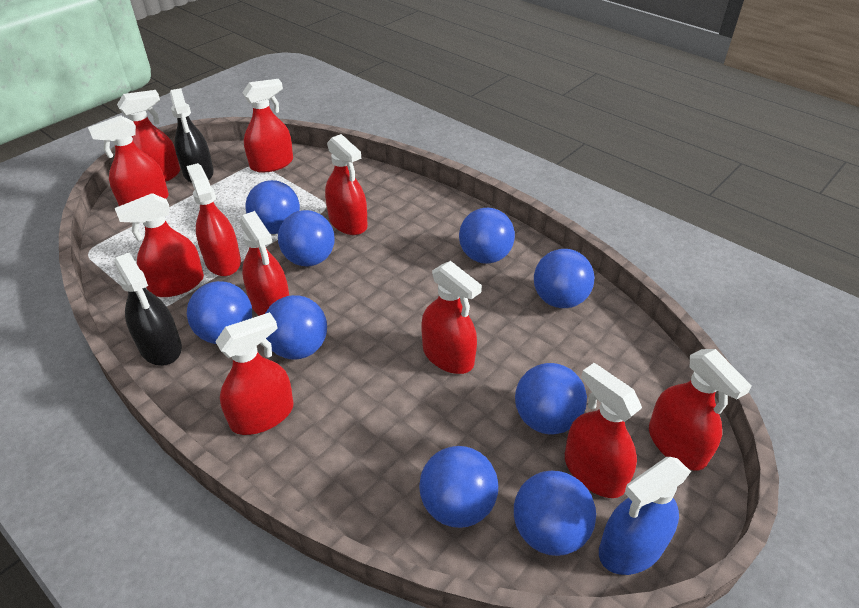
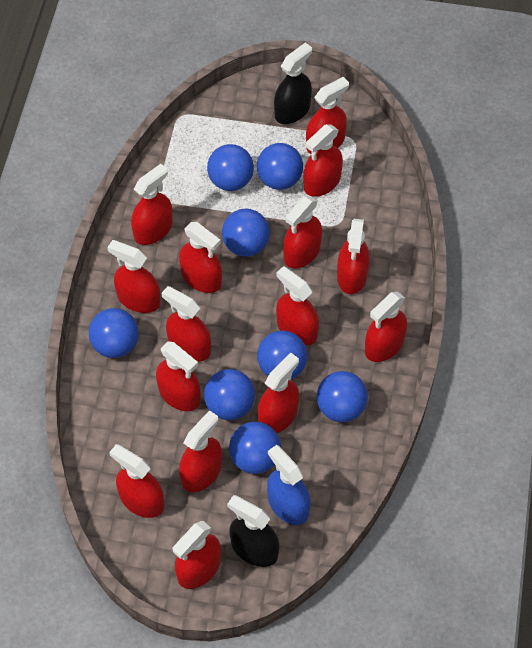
blue ball: [187,281,252,344] [245,180,300,234] [265,295,327,360] [278,210,334,267] [419,446,498,528] [459,208,515,264] [514,471,596,556] [515,363,587,434] [534,249,594,308] = 9 -> [89,308,139,358] [204,369,255,420] [207,144,254,191] [222,209,270,257] [229,422,281,474] [257,143,303,190] [257,331,308,379] [316,371,368,422] = 8
red spray bottle: [88,115,169,206] [115,193,204,297] [117,90,180,182] [186,163,241,276] [215,312,294,435] [240,211,289,316] [242,79,293,173] [325,134,368,235] [421,261,482,374] [565,363,642,498] [649,349,752,470] = 11 -> [107,240,160,313] [109,444,164,518] [131,164,173,245] [156,342,201,411] [161,286,211,362] [172,521,221,589] [179,222,222,293] [179,410,222,492] [257,352,299,433] [276,266,319,345] [283,196,322,269] [303,124,343,197] [306,77,349,154] [337,219,370,294] [365,292,407,362] = 15

